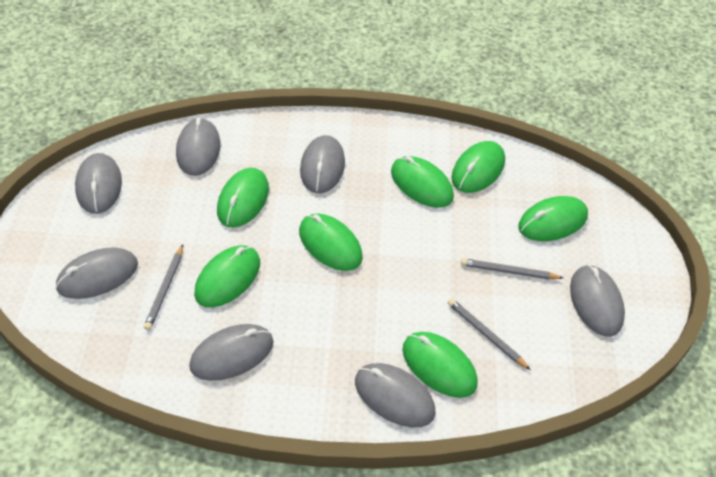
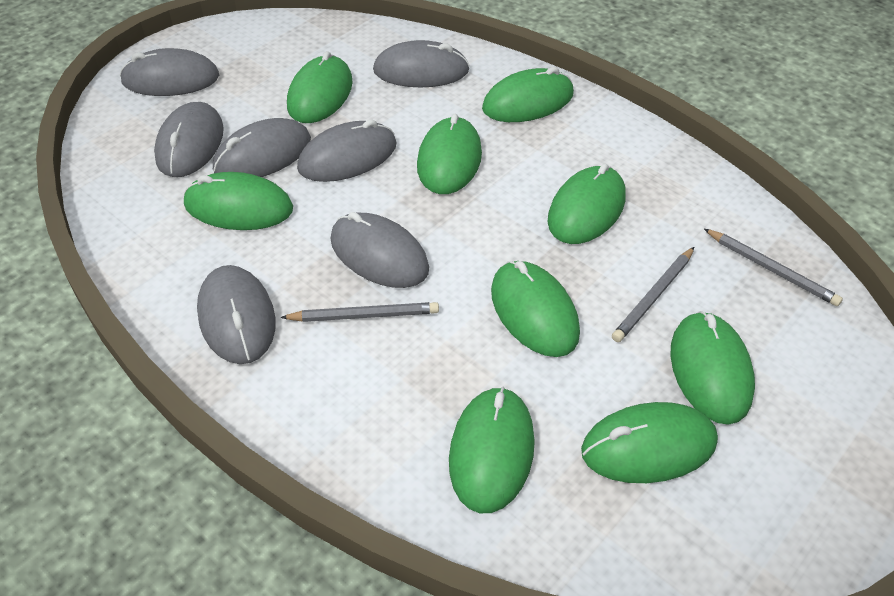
green mouse: [194,245,260,307] [217,168,269,228] [299,213,363,271] [391,156,454,208] [402,332,478,398] [452,141,505,193] [518,196,588,241] = 7 -> [184,172,293,230] [287,51,353,123] [417,114,482,194] [449,386,535,513] [482,67,574,122] [491,261,580,357] [548,164,626,244] [581,402,718,483] [670,311,755,425] = 9

